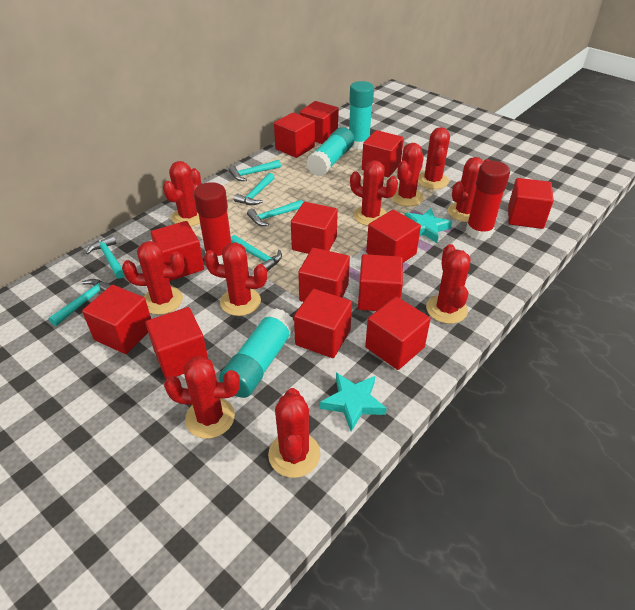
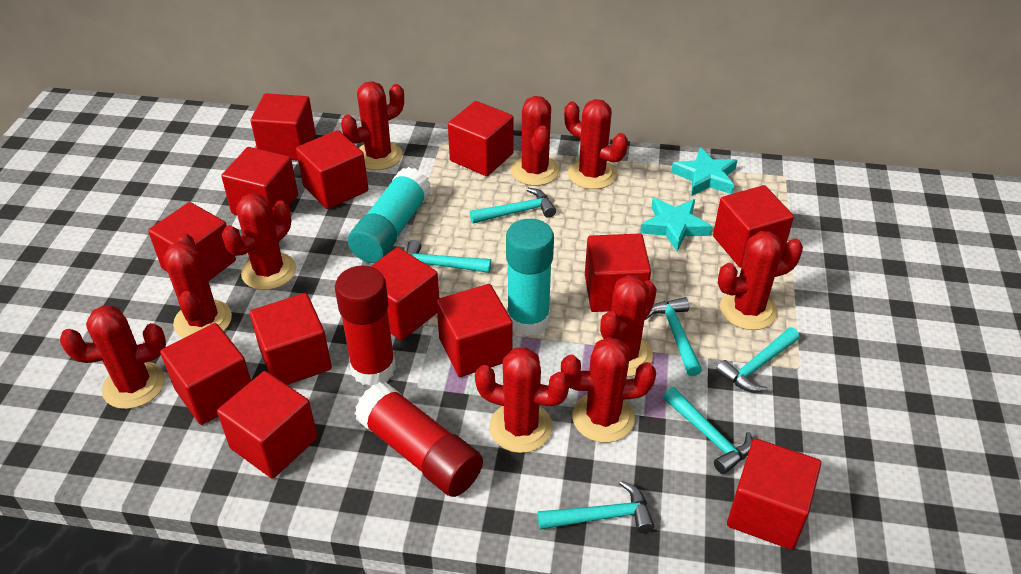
turquoise glue stick: [219,308,294,398] [306,127,354,176] [349,81,374,150] = 3 -> [348,167,431,263] [506,219,554,336] = 2

